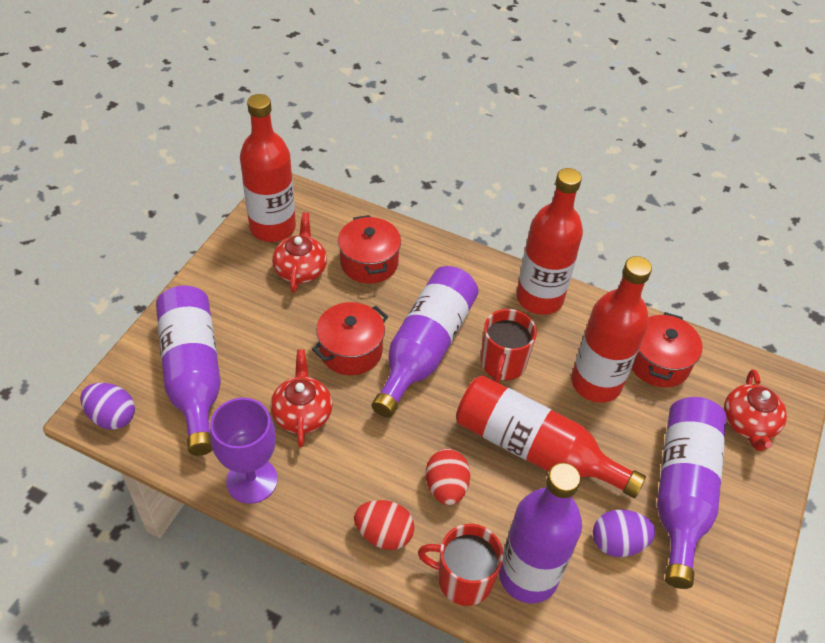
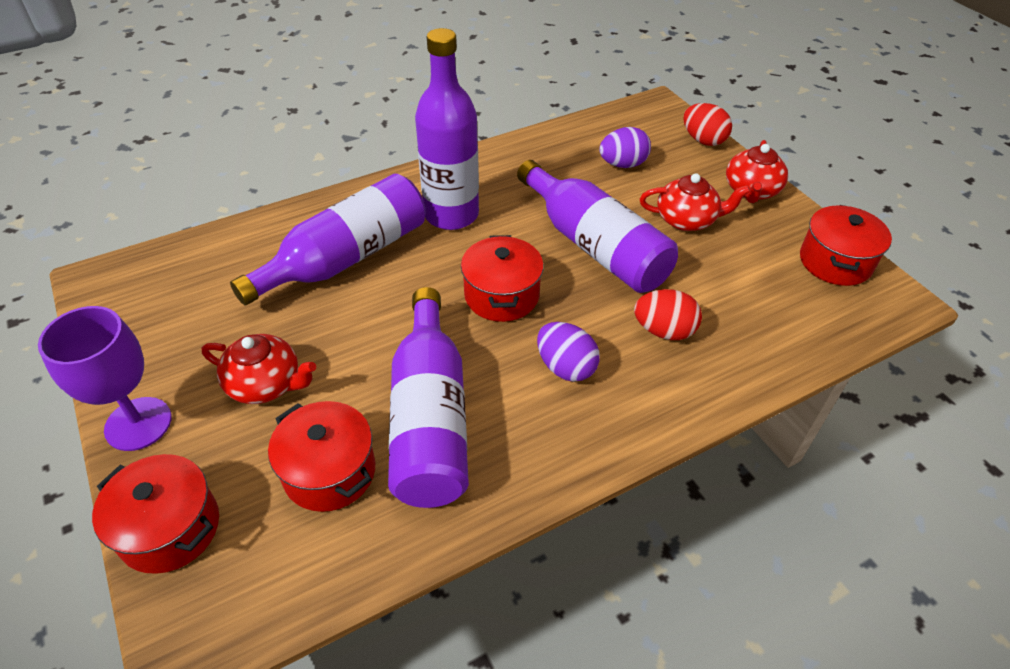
red bottle: [240,94,296,242] [456,375,646,498] [516,168,583,315] [571,256,652,403] = 4 -> none = 0
red mug: [418,524,503,606] [481,309,537,383] = 2 -> none = 0
red pot: [312,302,388,375] [338,215,401,284] [632,312,703,388] = 3 -> [92,454,219,574] [268,401,375,512] [461,235,544,322] [800,205,892,286] = 4

